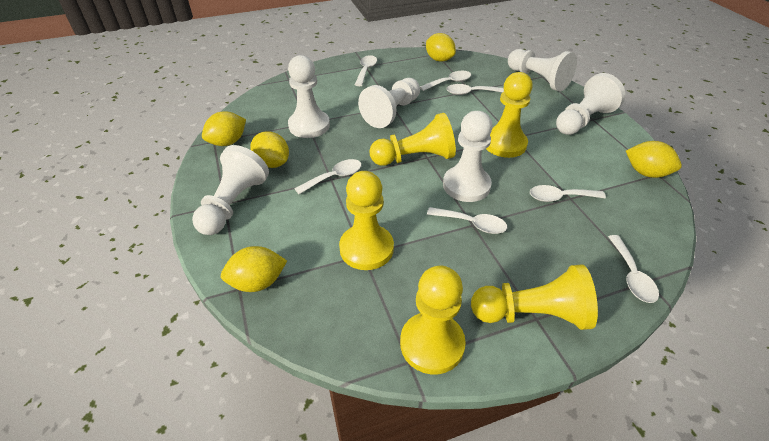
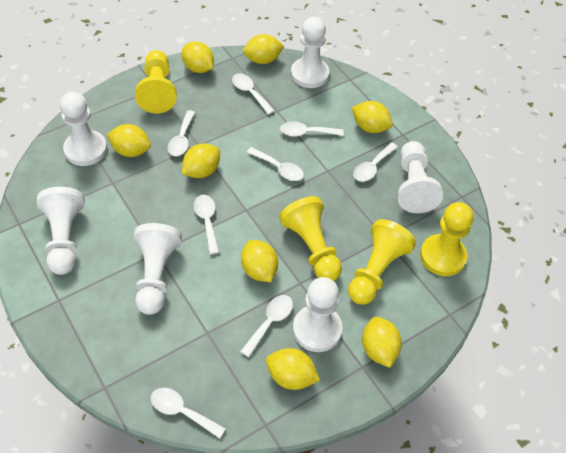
white spoon: [294,159,362,194] [355,55,377,86] [420,71,471,91] [427,207,507,234] [446,84,504,95] [530,185,606,202] [608,235,659,303] = 7 -> [151,388,226,438] [168,110,195,156] [193,195,219,254] [232,74,275,115] [240,295,293,357] [247,147,304,181] [280,121,344,137] [353,142,398,182] = 8
yellow lemon: [202,111,246,146] [221,246,287,292] [250,131,289,168] [426,33,456,62] [626,141,682,178] = 5 -> [107,124,151,157] [182,41,214,73] [182,143,220,178] [241,240,278,282] [243,34,285,64] [266,348,320,390] [352,101,393,133] [362,317,402,368] = 8
yellow pawn: [339,171,394,270] [369,113,456,166] [400,266,466,374] [471,265,598,330] [486,72,533,158] = 5 -> [135,50,177,114] [279,196,342,281] [348,219,416,305] [420,202,474,276] = 4

